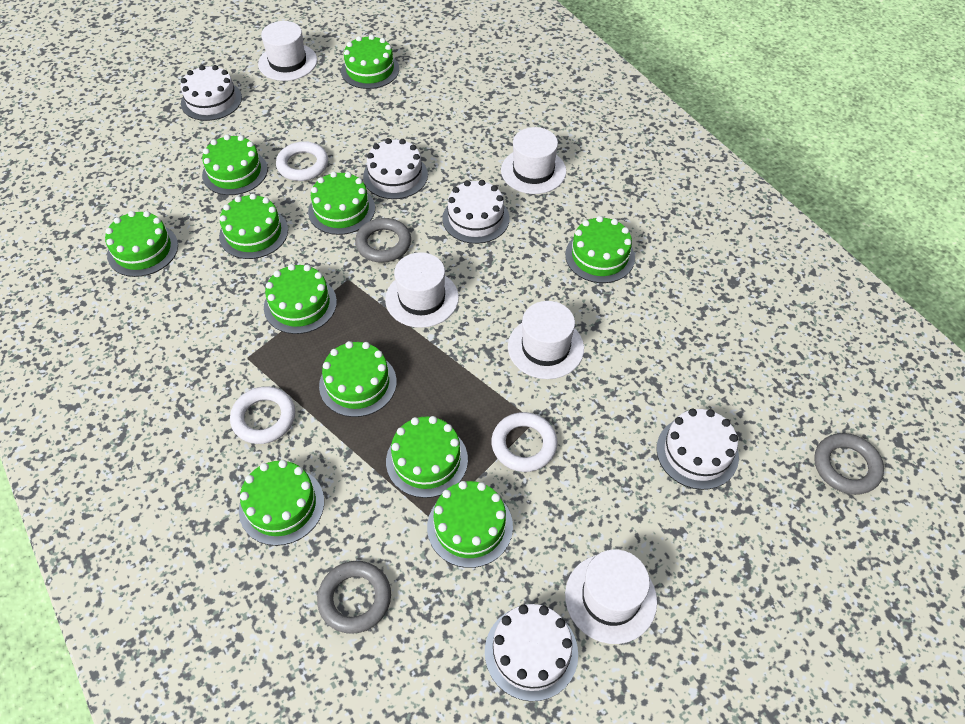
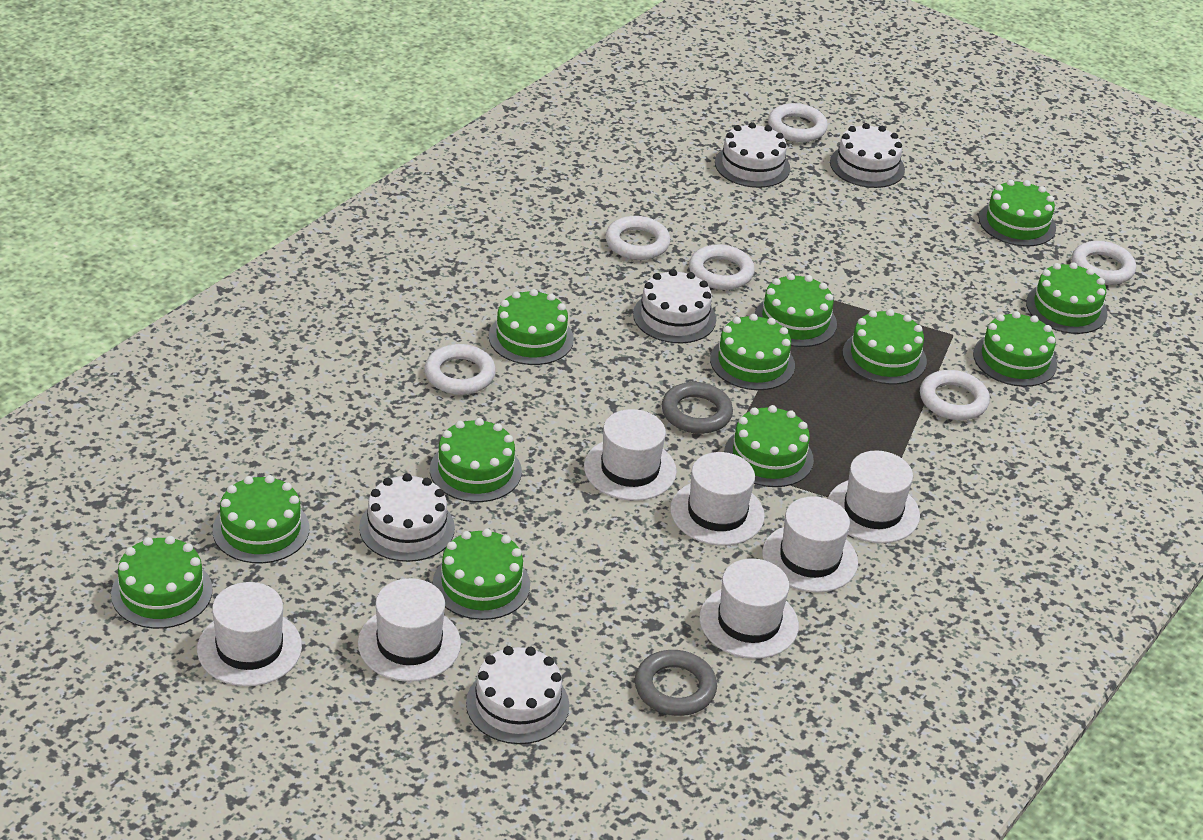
green cake: [105,211,178,277] [202,134,268,195] [219,194,288,259] [239,460,324,546] [264,264,337,334] [308,172,375,235] [319,341,397,417] [341,35,399,89] [386,416,468,498] [427,481,513,568] [565,216,635,283] = 11 -> [111,536,213,629] [212,475,310,563] [430,418,522,502] [433,529,530,620] [489,289,574,365] [710,314,795,390] [724,405,814,487] [755,273,837,347] [843,309,927,385] [973,311,1057,387] [979,179,1056,246] [1026,262,1108,334] = 12
grey ring: [317,561,391,634] [355,218,411,263] [814,433,884,495] = 3 -> [635,650,717,716] [662,382,733,434] = 2
white hat: [258,21,317,81] [385,252,459,328] [501,127,566,194] [508,301,584,379] [565,549,657,644] = 5 -> [197,582,302,686] [358,578,461,682] [584,409,676,501] [670,452,765,546] [699,558,799,659] [762,496,858,592] [828,451,920,543] = 7
white ring: [230,386,295,444] [276,141,328,181] [491,412,558,472] = 3 -> [424,344,496,395] [605,216,670,260] [689,244,755,290] [768,103,828,142] [920,370,990,420] [1072,241,1136,285] = 6

